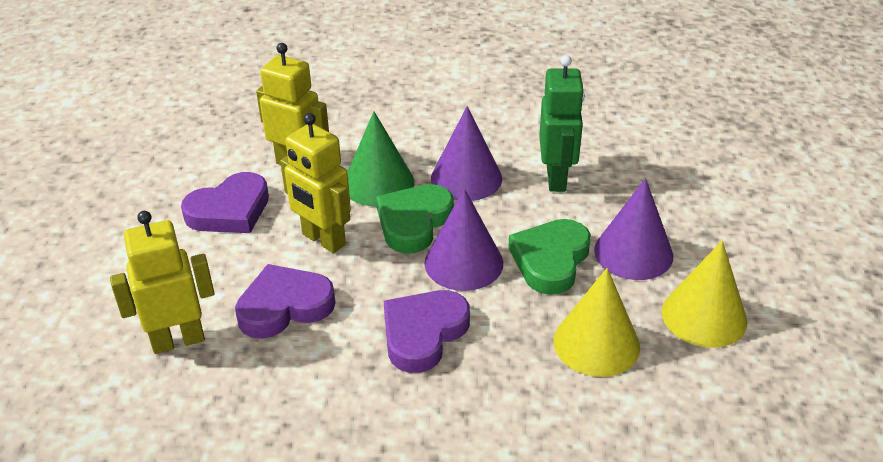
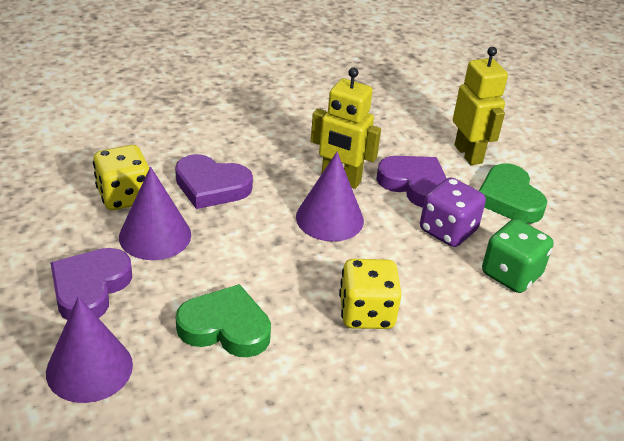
green cone: [347,112,415,207] = 1 -> none = 0
green dice: none = 0 -> [482,219,553,293] = 1
green robot: [539,55,585,192] = 1 -> none = 0
purple dice: none = 0 -> [420,177,486,247] = 1
yellow cone: [553,268,640,377] [662,241,747,348] = 2 -> none = 0
yellow dice: none = 0 -> [93,145,149,210] [339,259,402,329] = 2
yellow robot: [110,211,215,354] [256,43,329,165] [280,113,351,253] = 3 -> [311,67,381,189] [453,47,508,165] = 2

